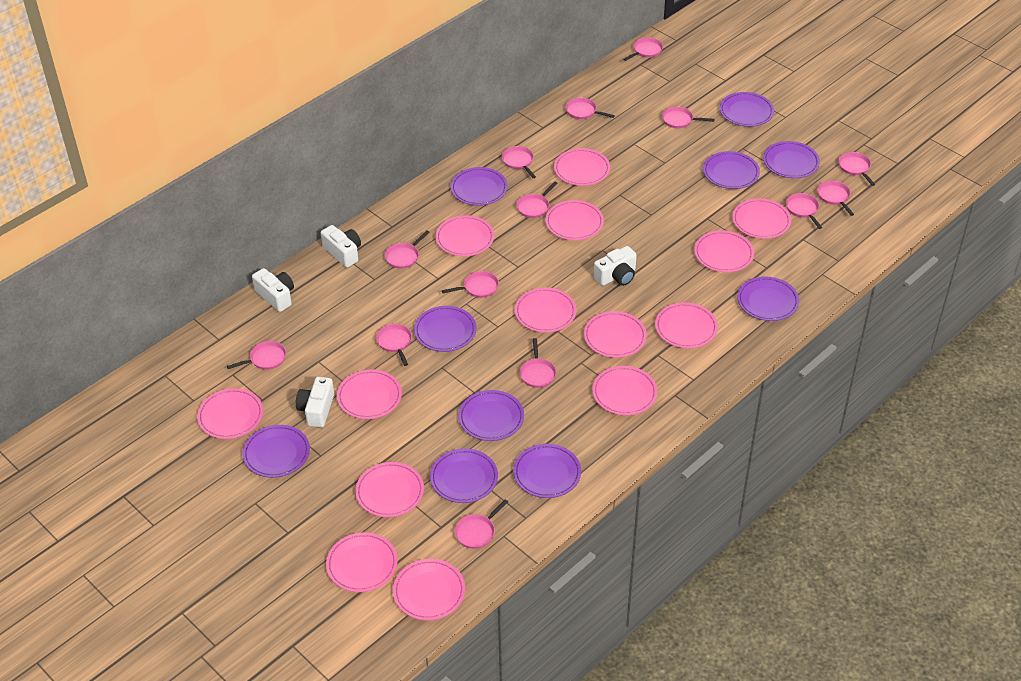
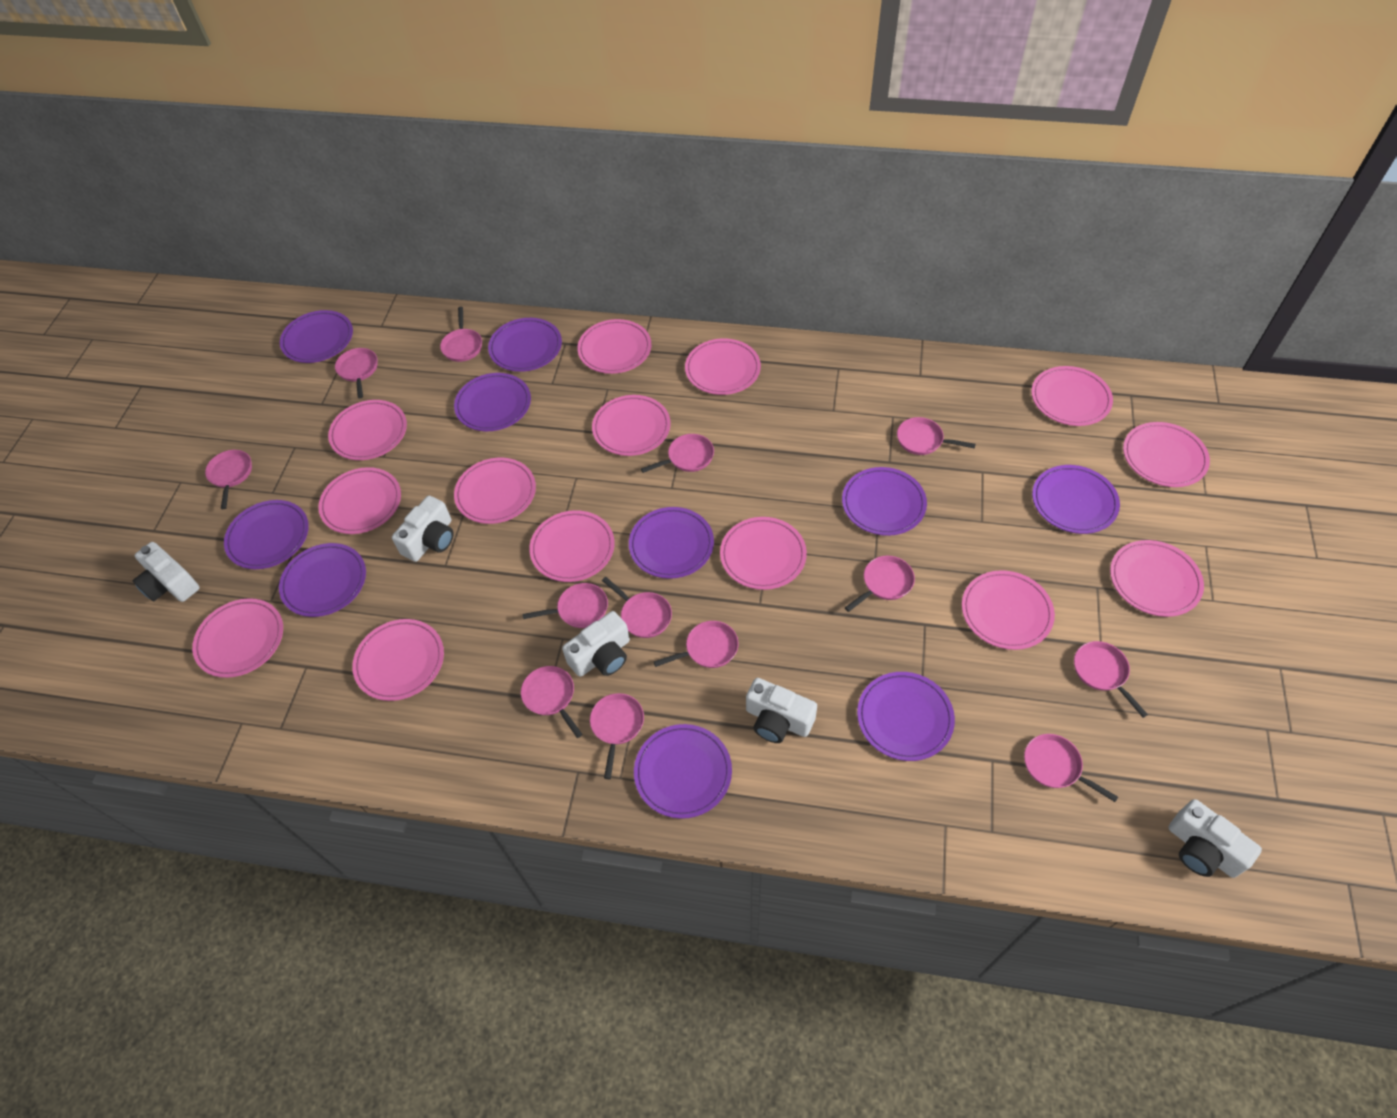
pink pan: [227,341,286,370] [376,324,412,366] [385,230,430,269] [442,271,499,298] [455,499,508,549] [502,146,536,178] [516,182,557,218] [520,338,556,388] [566,97,615,119] [623,37,663,61] [662,106,714,128] [786,193,822,229] [817,181,854,216] [839,152,875,186] = 14 -> [205,450,252,509] [335,348,378,398] [440,307,482,362] [521,666,583,738] [523,583,608,628] [590,693,644,779] [602,577,672,638] [641,434,714,473] [654,621,739,668] [845,556,915,612] [897,417,976,455] [1024,734,1118,802] [1074,641,1148,718] = 13
white camera: [252,268,294,312] [296,377,334,427] [321,225,361,268] [594,246,637,286] = 4 -> [133,542,200,602] [392,496,453,562] [562,611,630,677] [746,678,817,743] [1168,799,1262,878] = 5

